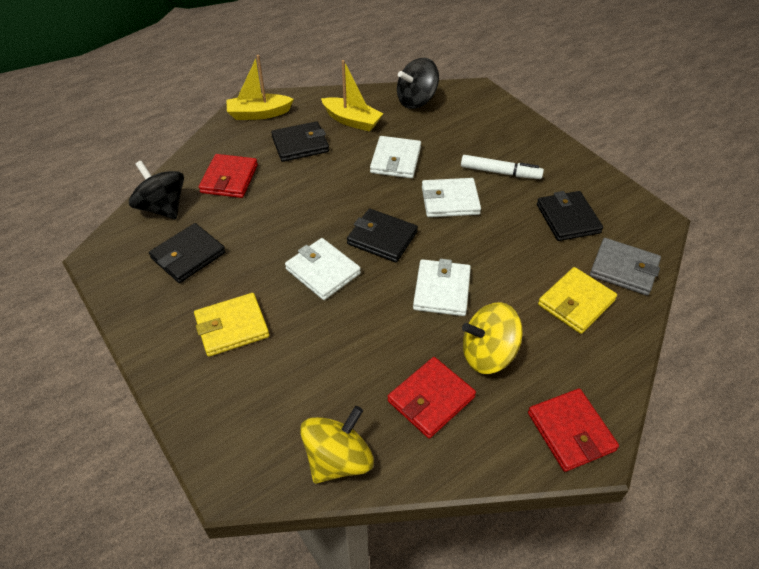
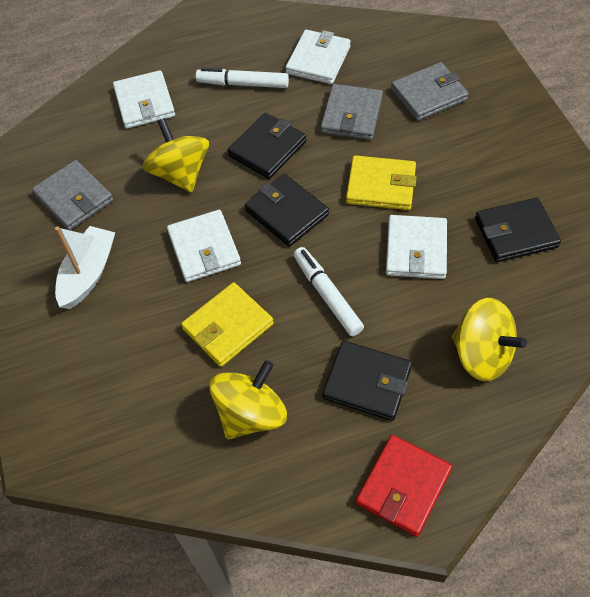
black spinning top: [129,161,184,219] [397,58,439,109] = 2 -> none = 0
grey wallet: [590,238,661,296] = 1 -> [32,160,114,230] [321,84,383,140] [391,62,469,121] = 3
red wallet: [199,154,258,198] [388,357,476,439] [528,388,619,472] = 3 -> [356,435,452,537] = 1
white boat: none = 0 -> [55,226,115,309] = 1
white marker: [461,155,544,179] = 1 -> [196,68,289,88] [293,247,364,336] = 2
yellow boat: [226,55,294,120] [321,60,383,132] = 2 -> none = 0
yellow spinning top: [300,406,374,484] [462,302,523,374] = 2 -> [143,118,209,193] [209,360,287,439] [452,298,527,381] = 3

